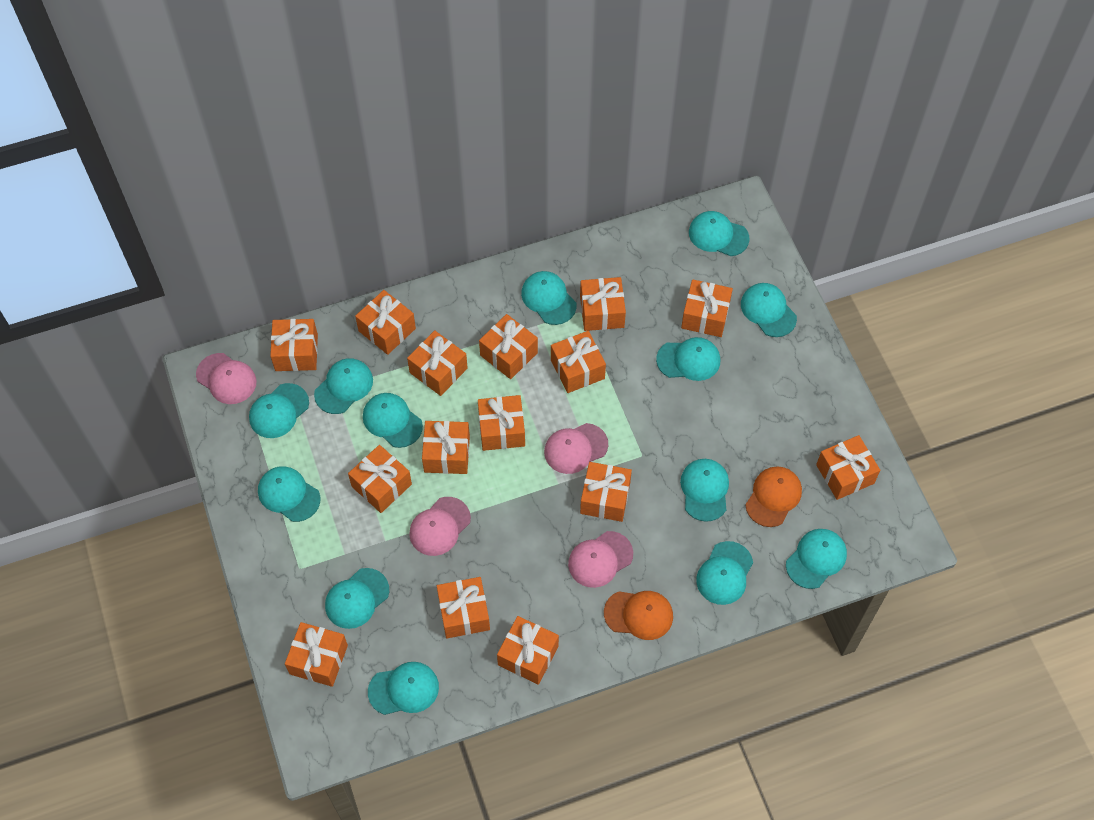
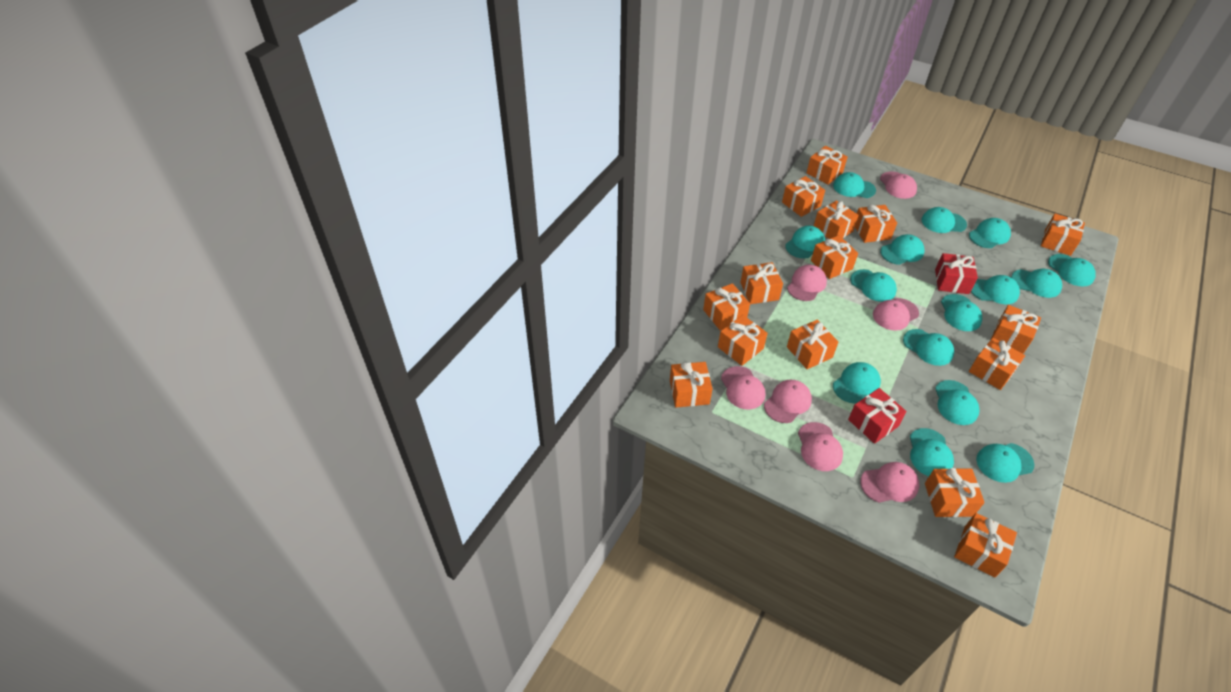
orange cap: [604,591,673,640] [746,466,802,527] = 2 -> none = 0
pink cap: [196,353,257,404] [409,497,471,556] [544,423,608,474] [568,531,633,588] = 4 -> [721,366,765,410] [764,380,812,423] [787,265,827,301] [798,422,843,471] [860,462,919,503] [873,298,919,331] [880,171,917,199] = 7
red gift: none = 0 -> [848,388,907,444] [935,253,978,294] = 2
turquoise cap: [249,383,309,438] [258,466,320,522] [314,358,373,414] [325,568,389,629] [363,393,423,448] [368,662,439,715] [521,271,576,325] [656,337,720,381] [680,459,729,522] [689,211,749,256] [696,541,753,605] [741,283,797,337] [786,529,847,589] = 13 -> [785,226,825,259] [833,172,876,198] [833,362,881,404] [850,269,897,302] [880,234,925,265] [903,329,954,366] [910,428,954,476] [922,207,967,233] [935,380,980,425] [941,294,982,331] [969,218,1011,248] [971,275,1020,304] [976,443,1034,483] [1011,269,1062,298] [1048,254,1096,286] = 15

